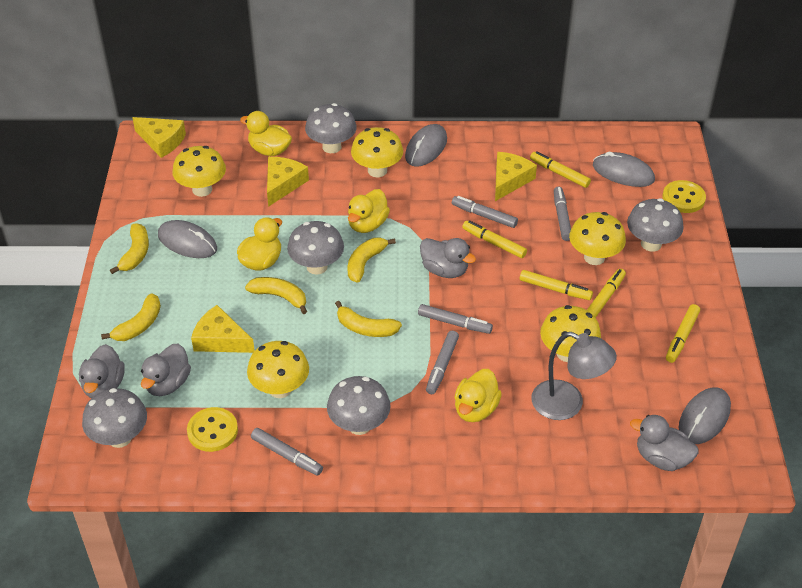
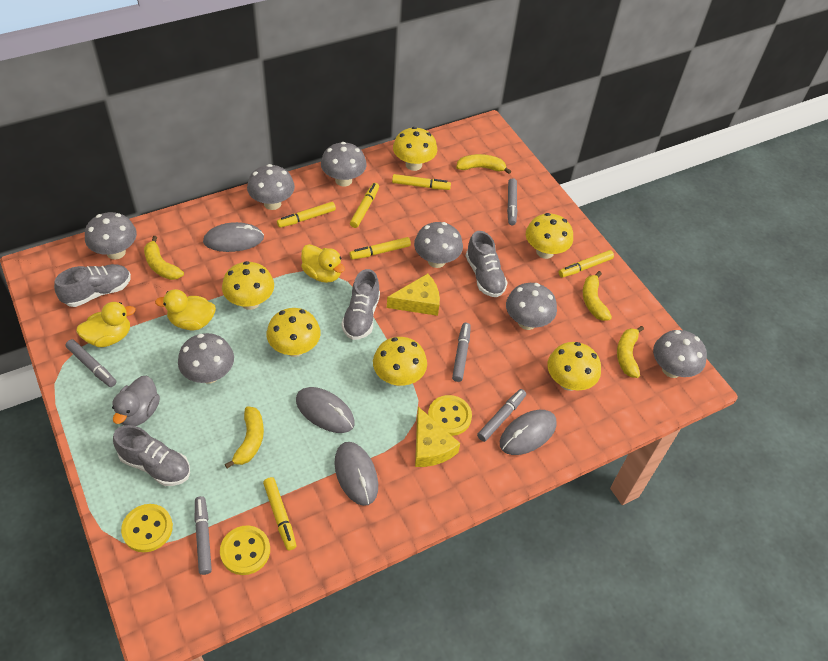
grey duck: [79,344,125,398] [141,344,191,396] [420,238,476,278] [630,415,699,471] = 4 -> [112,376,160,426] = 1
grey lamp: [531,332,617,420] = 1 -> none = 0
grey mushroom: [82,388,147,448] [287,221,344,275] [305,103,357,153] [327,376,391,435] [627,198,684,251] = 5 -> [85,212,137,259] [178,333,234,383] [247,164,295,210] [321,142,367,187] [414,222,463,268] [506,283,557,330] [653,330,707,378] = 7
grey shoe: none = 0 -> [54,264,131,307] [113,425,190,486] [342,269,380,340] [466,231,508,297] = 4
yellow button: [187,407,238,452] [662,180,706,213] = 2 -> [121,504,173,552] [220,526,270,575] [428,395,472,436] = 3
yellow cheese: [132,117,186,158] [191,305,255,353] [267,157,309,207] [495,152,537,201] = 4 -> [387,274,440,316] [415,407,460,467] = 2
yellow duck: [237,217,282,271] [240,111,292,156] [348,189,390,233] [454,369,502,422] = 4 -> [76,302,136,347] [155,289,216,330] [301,244,345,283] = 3
yellow marker: [462,220,527,258] [520,270,593,300] [530,151,591,188] [587,269,626,318] [666,304,700,363] = 5 -> [263,477,296,550] [277,202,336,228] [350,183,379,228] [350,237,411,260] [392,174,451,190] [559,250,614,278] = 6
yellow mushroom: [172,146,226,197] [247,341,309,398] [351,127,403,177] [540,305,601,362] [569,212,626,265] = 5 -> [222,261,274,310] [267,308,321,357] [373,337,427,386] [393,127,437,171] [526,213,573,259] [547,342,601,391] = 6

